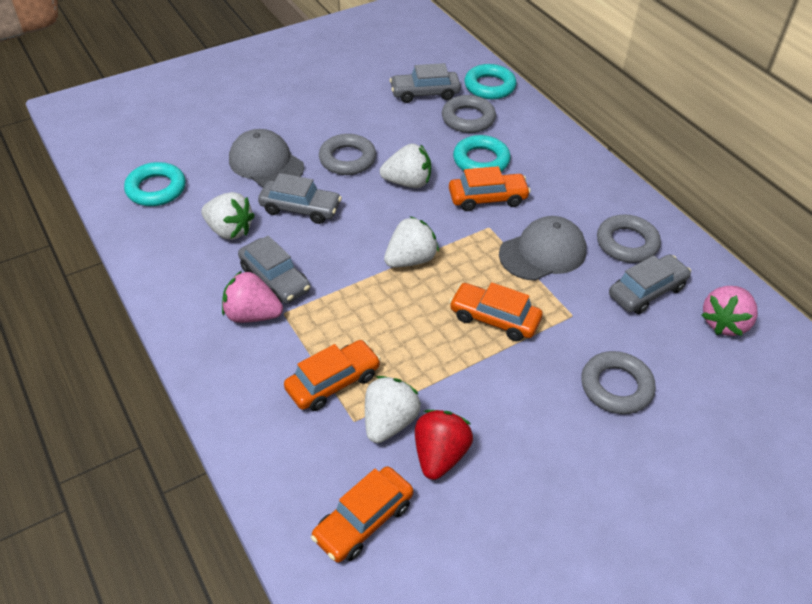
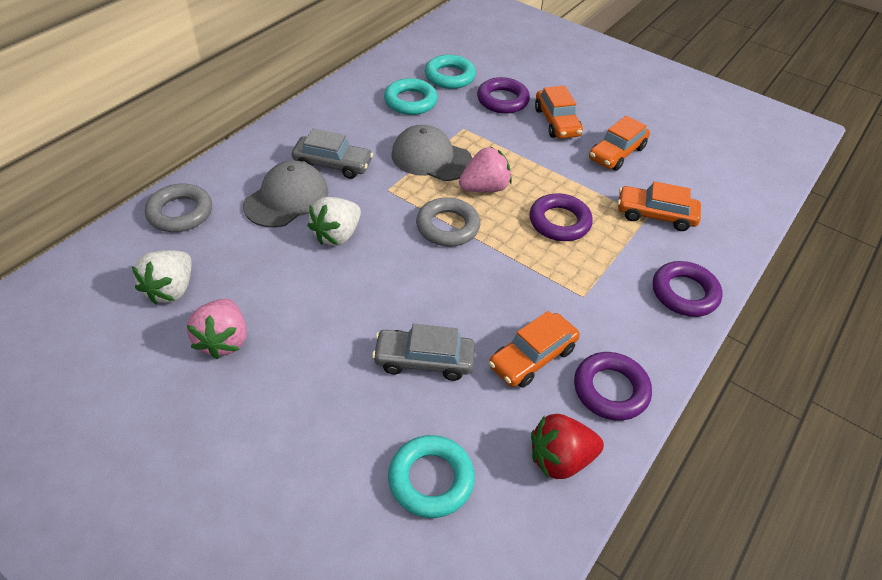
grey car: [238,236,310,304] [258,173,342,224] [390,63,461,103] [609,255,691,314] = 4 -> [292,129,373,179] [372,324,475,381] = 2
grey ring: [319,134,376,175] [442,95,496,133] [581,351,656,414] [597,215,661,263] = 4 -> [145,184,212,232] [416,197,480,246] = 2
purple ring: none = 0 -> [477,77,530,114] [530,193,593,241] [574,352,652,421] [653,261,722,317] = 4
white strawberry: [201,192,255,240] [365,376,421,443] [380,143,431,188] [384,216,439,267] = 4 -> [132,250,192,305] [307,197,361,246] = 2

